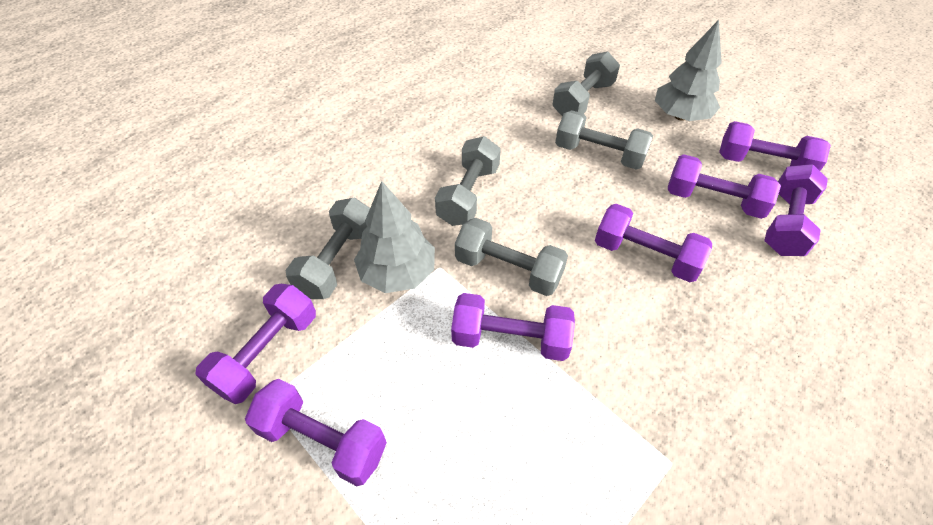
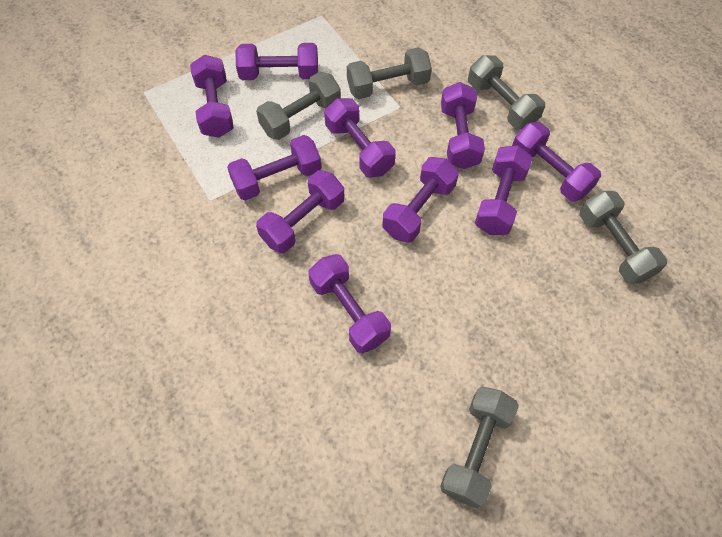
grey tree: [354,181,435,293] [655,20,722,121] = 2 -> none = 0
purple dumbbell: [195,284,316,404] [245,379,387,486] [451,293,575,361] [595,204,712,282] [668,155,781,219] [719,121,831,171] [764,164,828,256] = 7 -> [190,55,234,138] [227,135,321,201] [235,43,318,80] [256,170,344,253] [308,254,391,354] [324,98,396,178] [383,157,459,243] [441,82,485,169] [475,145,533,235] [512,122,601,202] = 10

